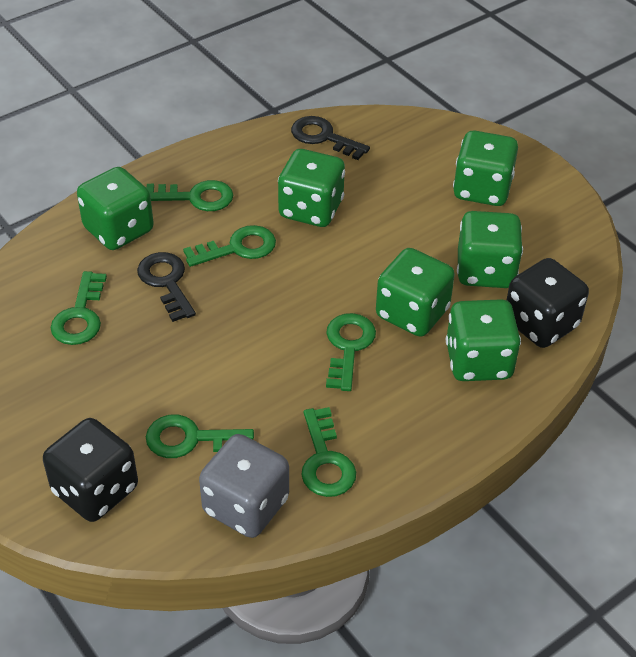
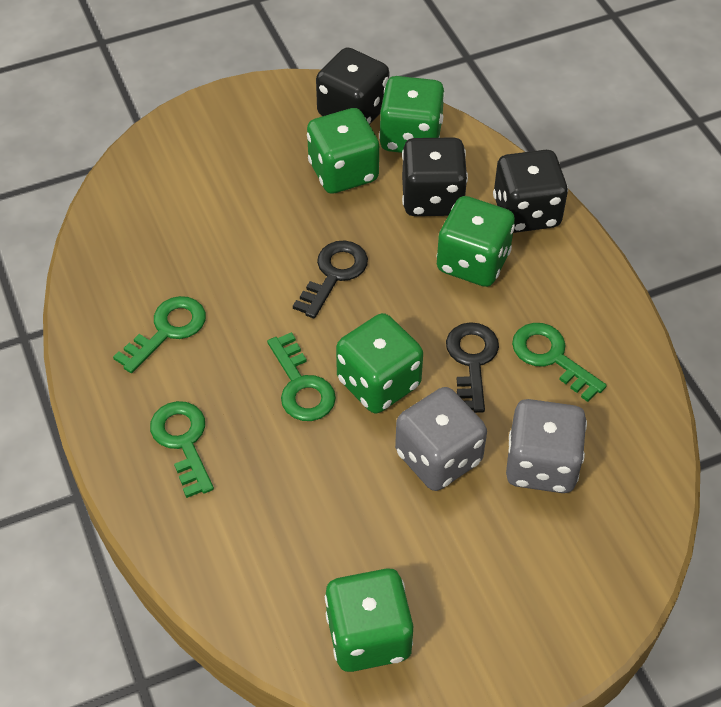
black dice: [43,418,138,522] [507,258,589,348] = 2 -> [316,47,389,125] [402,138,468,216] [493,150,568,233] = 3
green dice: [77,167,154,250] [278,149,345,227] [376,248,455,337] [446,299,521,381] [453,130,518,206] [457,211,523,288] = 6 -> [307,108,379,194] [325,568,413,672] [336,313,423,413] [379,76,445,153] [437,196,515,287] = 5
green key: [51,271,107,345] [146,414,254,458] [147,180,233,211] [183,225,276,267] [301,407,356,497] [326,313,376,391] = 6 -> [113,296,206,373] [150,401,214,498] [267,332,336,421] [512,323,607,402] = 4
grey dice: [199,434,289,538] = 1 -> [395,387,487,491] [506,399,587,493] = 2

